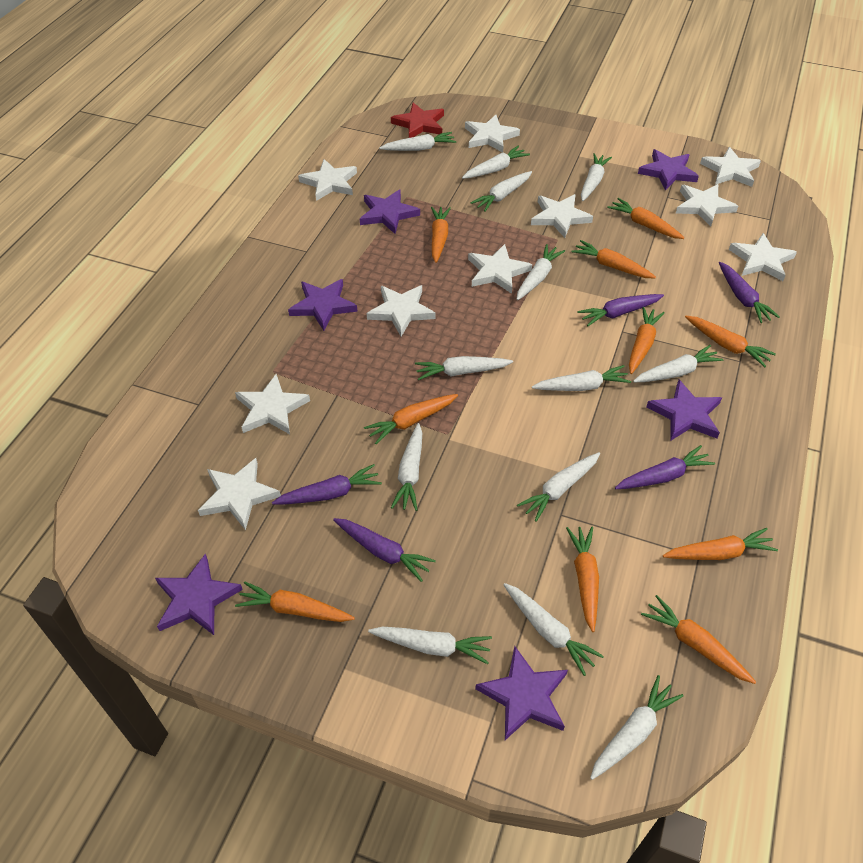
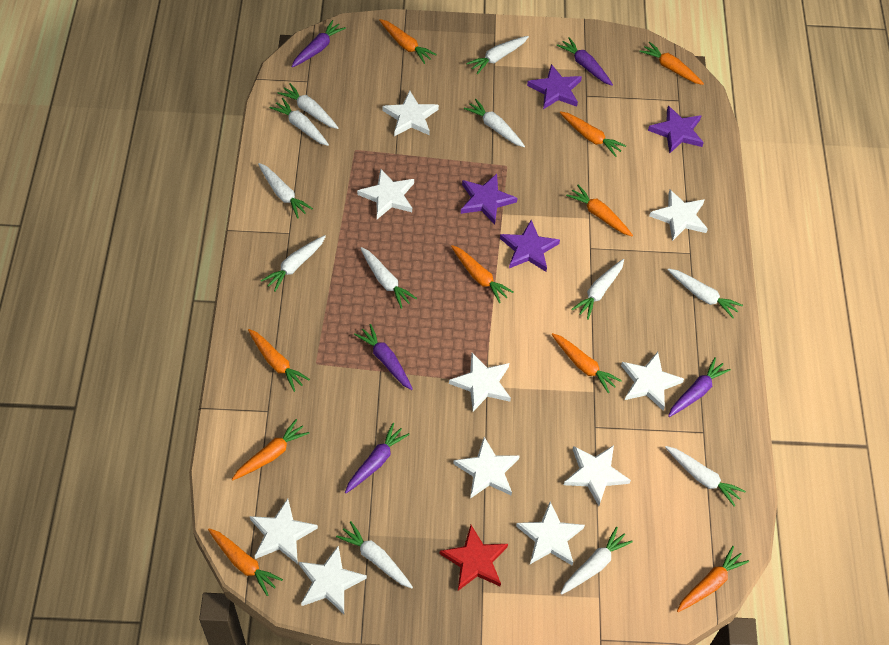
purple star: [155,554,243,635] [288,279,358,331] [360,189,420,234] [475,646,568,740] [638,149,699,191] [646,380,722,441] = 6 -> [461,174,517,224] [500,220,560,272] [527,64,582,109] [648,106,704,153] = 4
white carrot: [368,627,492,664] [379,132,456,151] [391,423,422,511] [415,356,513,380] [462,146,530,179] [471,171,532,212] [503,583,604,676] [517,244,565,300] [517,452,600,522] [532,365,631,391] [581,153,612,201] [590,675,684,780] [633,345,723,382] = 13 -> [258,163,313,218] [261,235,326,292] [270,98,329,146] [278,83,338,129] [336,521,413,588] [360,247,417,309] [464,99,525,147] [466,36,529,74] [560,527,633,595] [571,259,624,320] [665,446,746,507] [668,268,743,318] = 12

